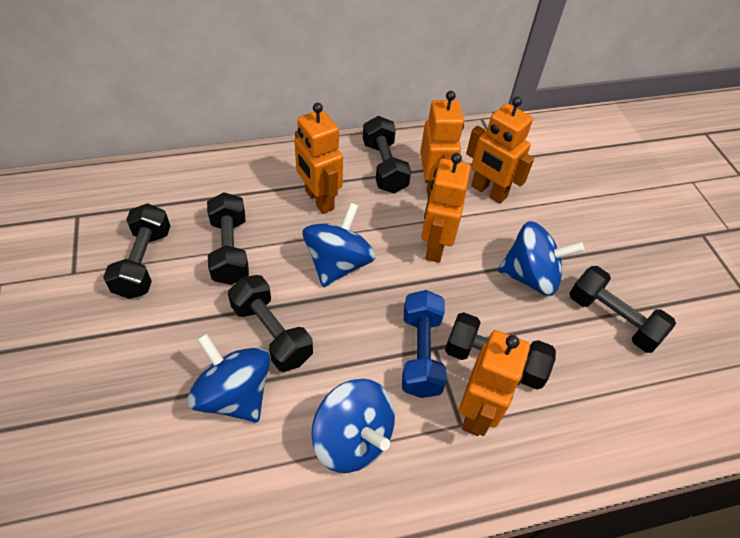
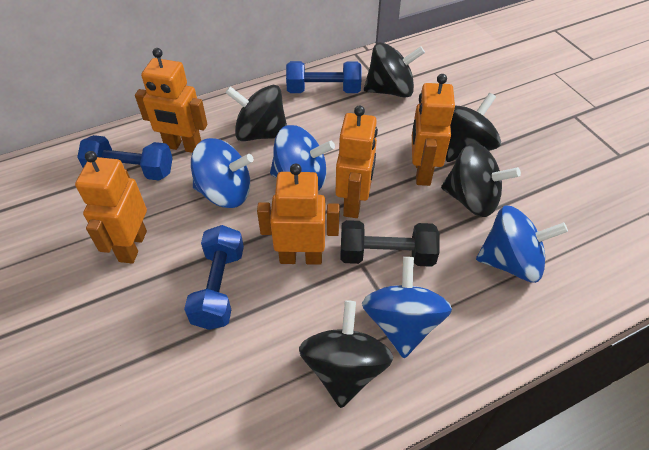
black dumbbell: [103,203,170,299] [207,192,249,285] [228,275,313,372] [363,116,411,193] [445,312,556,389] [569,266,676,353] = 6 -> [340,220,440,267] = 1
black spinning top: none = 0 -> [225,85,287,141] [299,300,393,408] [364,42,425,98] [441,143,521,217] [446,93,501,162] = 5
blue dumbbell: [402,290,447,398] = 1 -> [77,135,173,181] [184,225,244,330] [286,61,362,93] = 3

